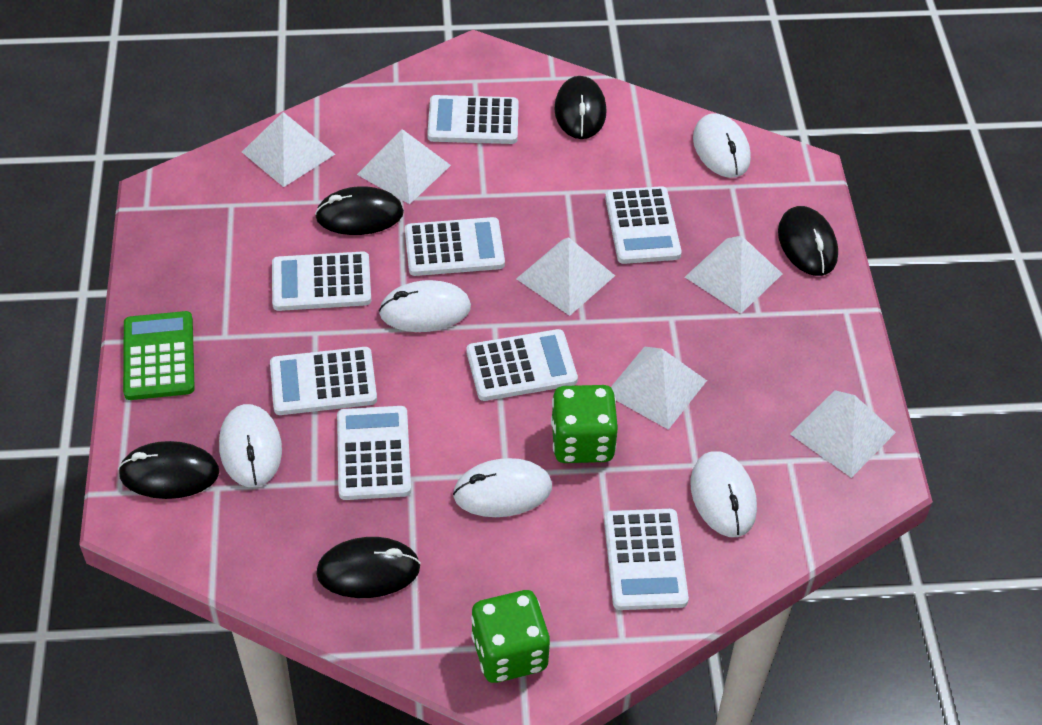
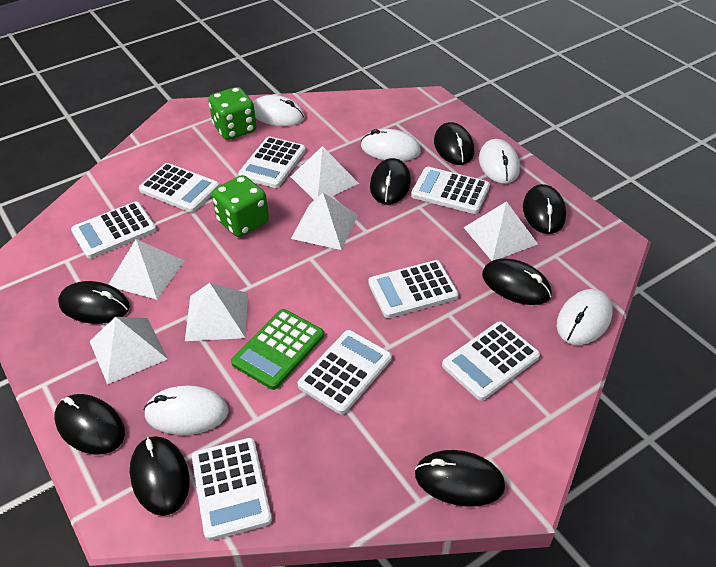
black mouse: [118,441,219,499] [315,186,404,235] [316,537,421,598] [554,76,607,139] [778,206,838,276] = 5 -> [54,394,125,455] [58,281,130,324] [130,436,190,516] [370,158,411,205] [415,450,505,507] [434,122,474,165] [482,259,552,305] [523,184,566,234] = 8

